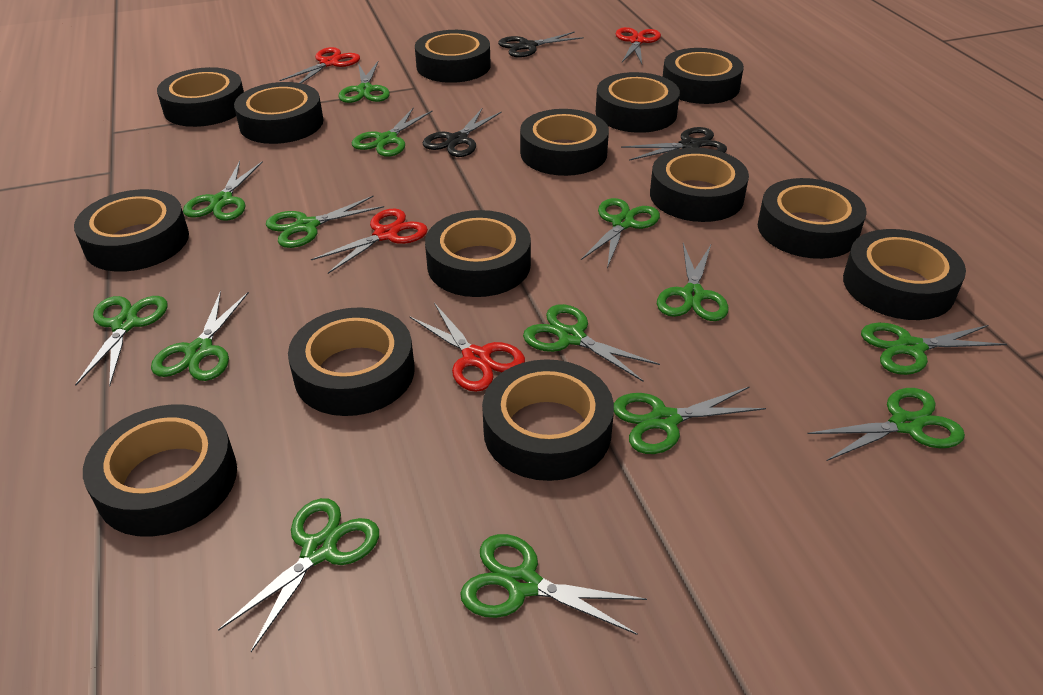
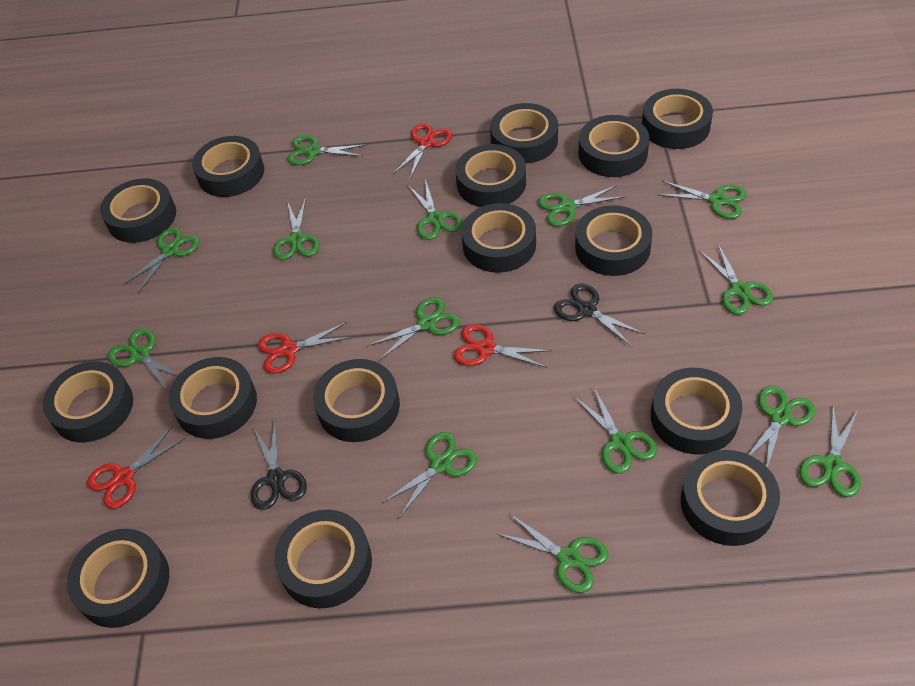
black scissors: [423,109,502,157] [498,32,584,58] [621,127,727,161] = 3 -> [251,420,307,510] [554,284,645,347] = 2
black tape: [74,189,189,272] [83,404,237,537] [157,67,244,127] [234,82,323,144] [288,307,415,416] [415,30,491,83] [425,210,531,297] [482,359,614,481] [520,109,609,176] [596,72,680,133] [650,147,749,222] [663,48,744,104] [758,178,866,259] [843,229,966,320] = 14 -> [43,361,133,442] [67,529,169,628] [100,179,176,243] [169,357,257,439] [192,136,264,197] [274,510,372,608] [313,359,400,442] [455,144,526,207] [461,203,536,273] [490,103,558,163] [575,205,652,276] [578,115,649,177] [642,89,713,149] [651,368,743,455] [681,450,780,546] = 15

